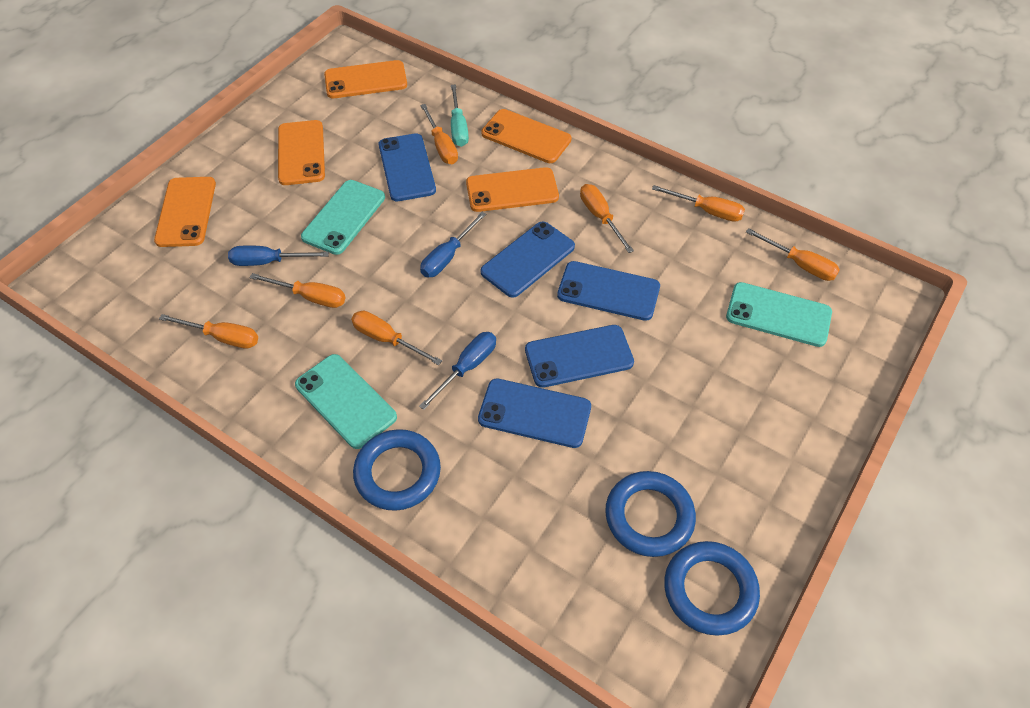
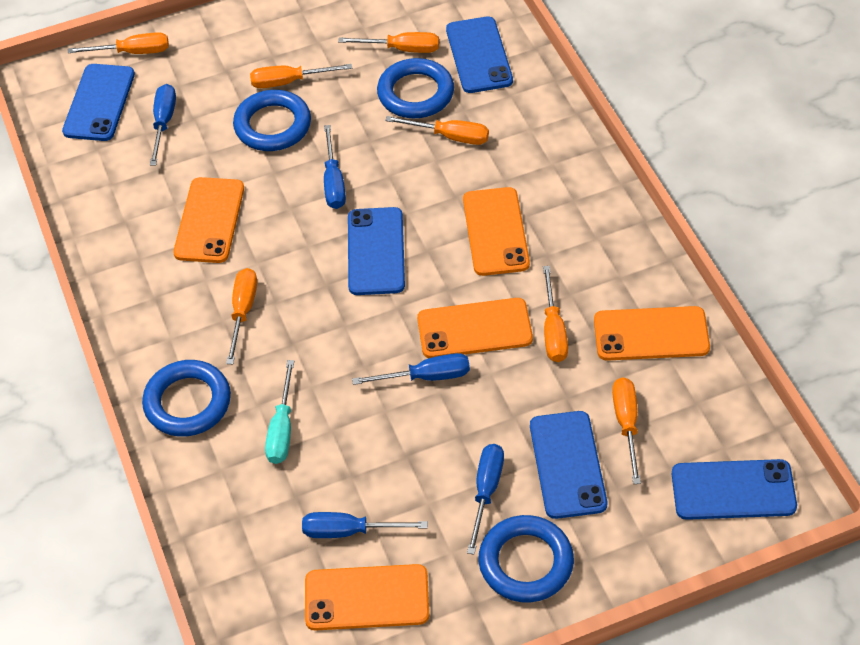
blue ring: [353,429,441,511] [605,471,696,557] [664,541,760,636] = 3 -> [142,360,231,437] [233,90,311,151] [377,58,454,118] [479,515,574,603] = 4
blue screwdriver: [228,245,329,266] [419,332,496,410] [420,212,486,277] = 3 -> [150,84,176,165] [302,512,428,538] [324,125,346,209] [352,353,470,385] [467,444,504,555] = 5
turquoise phone: [295,354,397,449] [301,180,385,255] [726,282,832,347] = 3 -> none = 0

